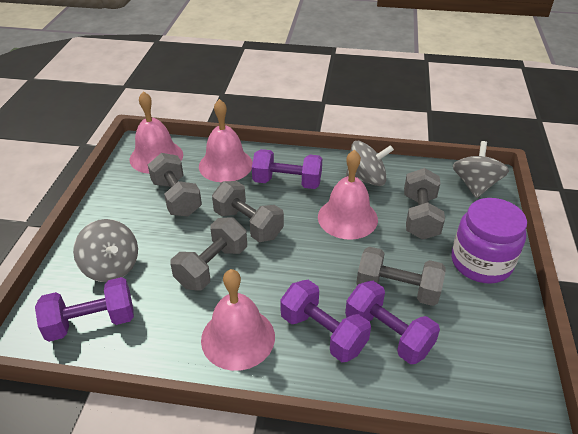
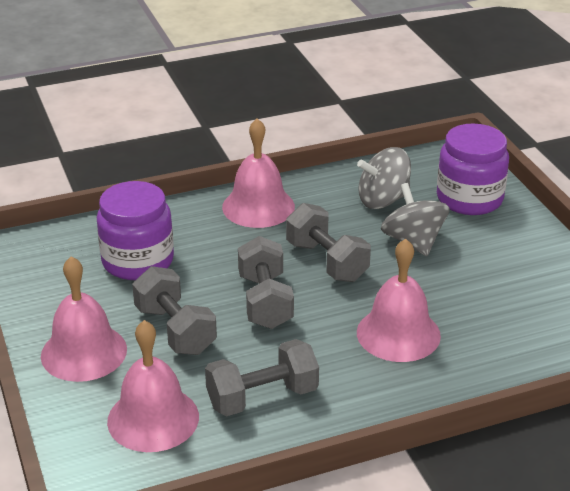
grey dumbbell: [148,153,202,216] [170,217,247,291] [212,181,284,242] [356,247,445,306] [404,168,445,240] = 5 -> [132,266,217,355] [205,339,319,416] [238,236,294,329] [286,203,371,282] = 4
grey spinning top: [73,219,138,282] [345,141,394,186] [453,141,509,198] = 3 -> [357,147,411,209] [381,183,449,256] = 2
purple dumbbell: [35,277,134,342] [252,149,322,189] [280,280,371,362] [345,281,440,364] = 4 -> none = 0
purple jar: [451,198,527,284] = 1 -> [97,181,174,280] [437,124,509,215] = 2

